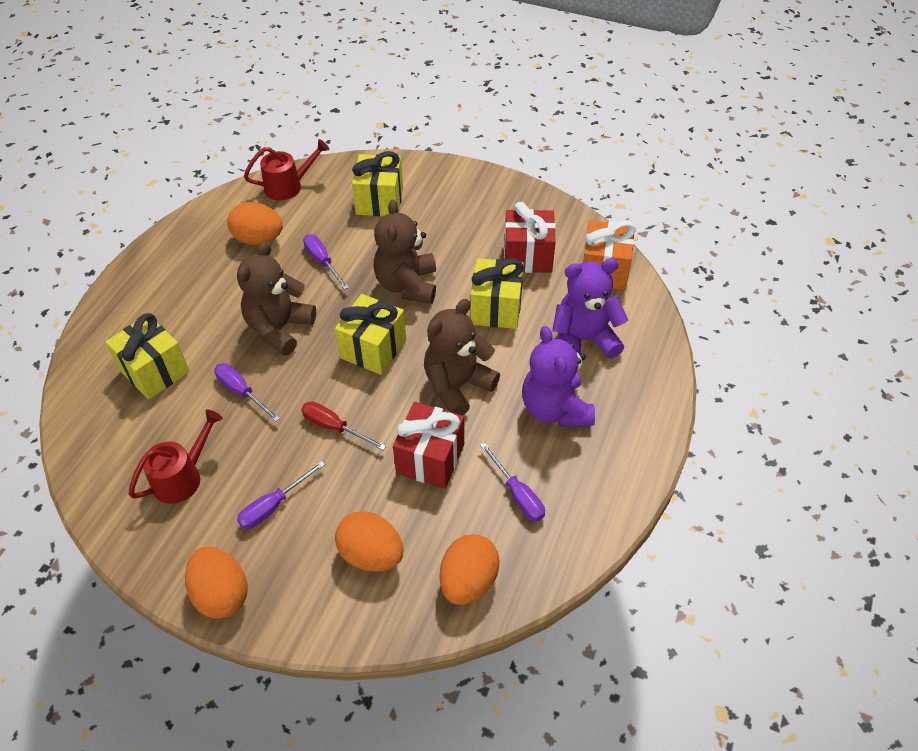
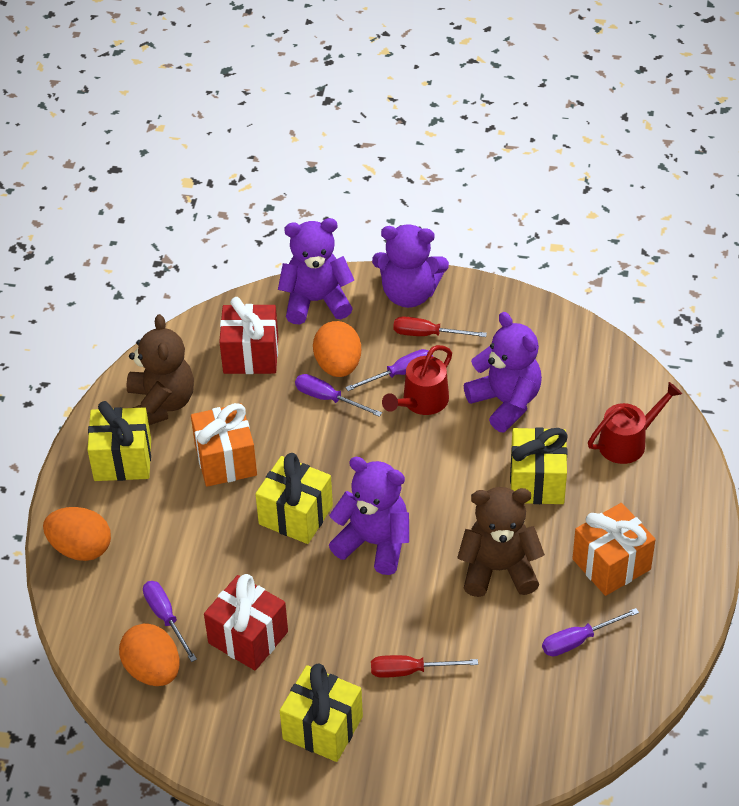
brown teddy bear: [237,241,316,356] [373,200,436,304] [424,299,500,415] = 3 -> [126,314,194,425] [457,487,545,597] = 2
orange egg: [185,546,248,619] [227,202,283,245] [335,511,404,572] [439,534,500,605] = 4 -> [43,507,111,561] [119,623,180,686] [313,321,361,377] = 3
orange gift: [582,220,636,290] = 1 -> [191,403,257,487] [572,503,656,596] = 2
purple teddy bear: [522,326,595,427] [552,258,628,358] = 2 -> [278,218,354,325] [329,457,409,575] [372,224,449,308] [464,312,542,432] = 4
red screwdriver: [301,402,386,450] = 1 -> [371,655,478,678] [393,316,487,337] = 2

